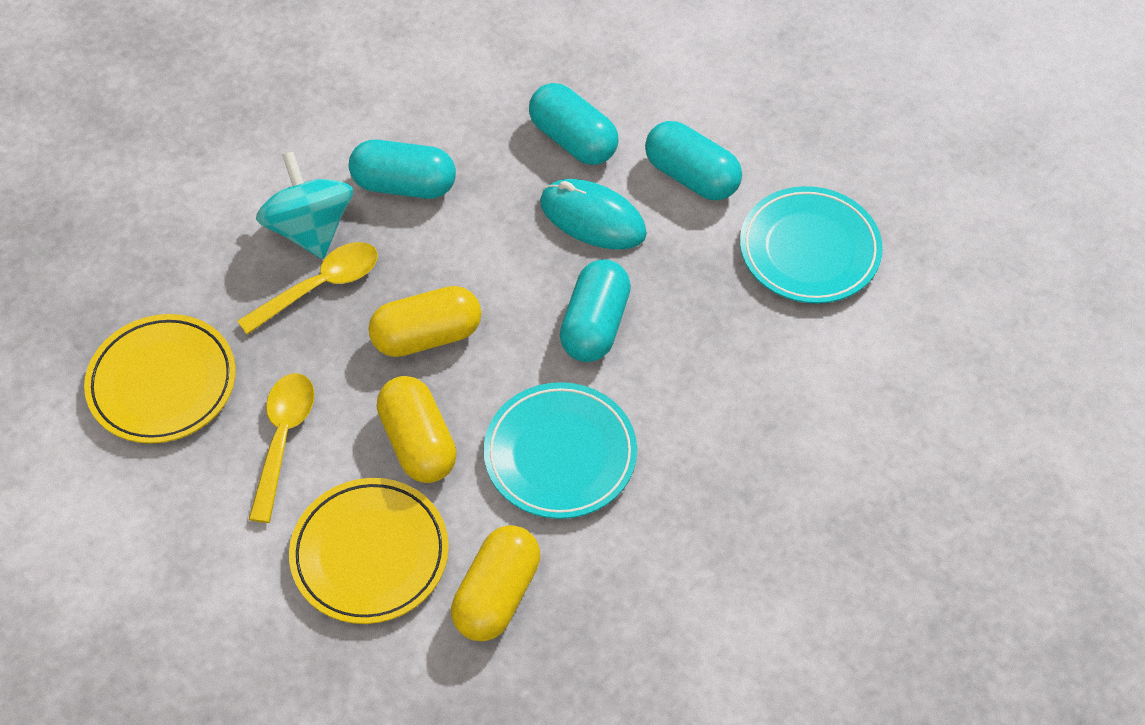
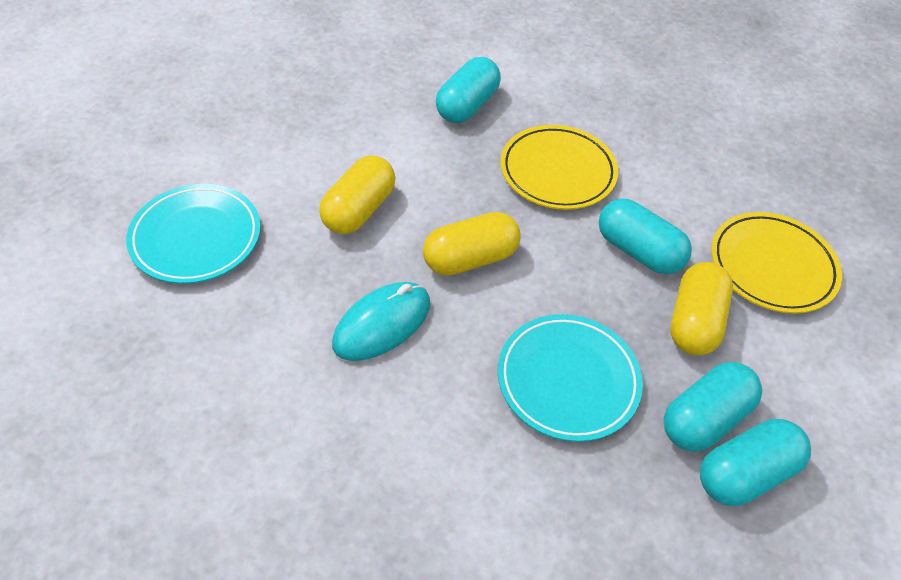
turquoise spinning top: [256,151,353,259] = 1 -> none = 0
yellow spoon: [237,242,378,335] [249,373,315,523] = 2 -> none = 0

